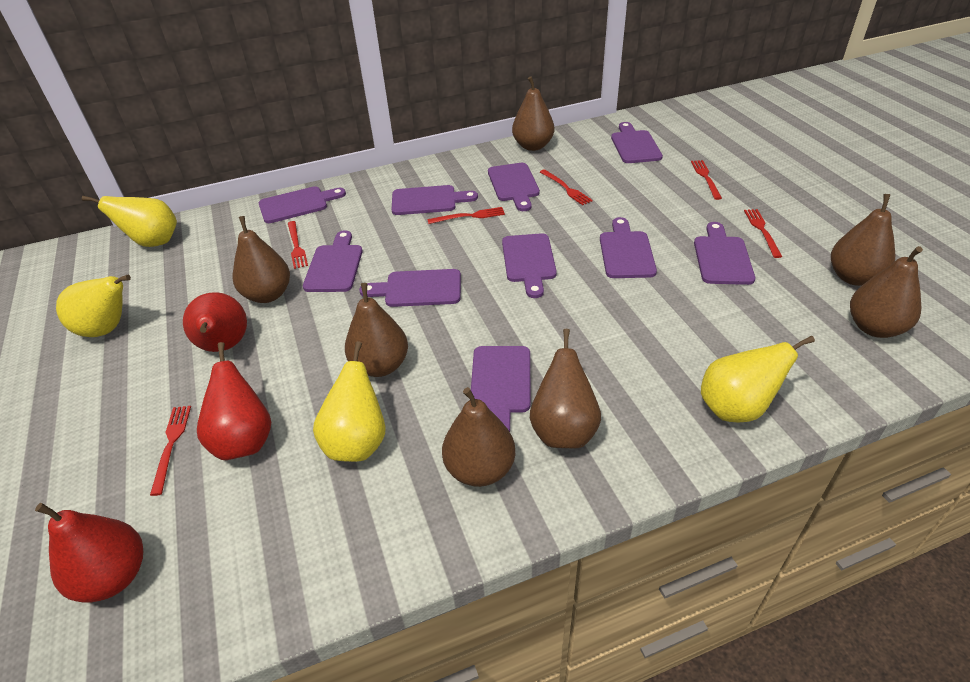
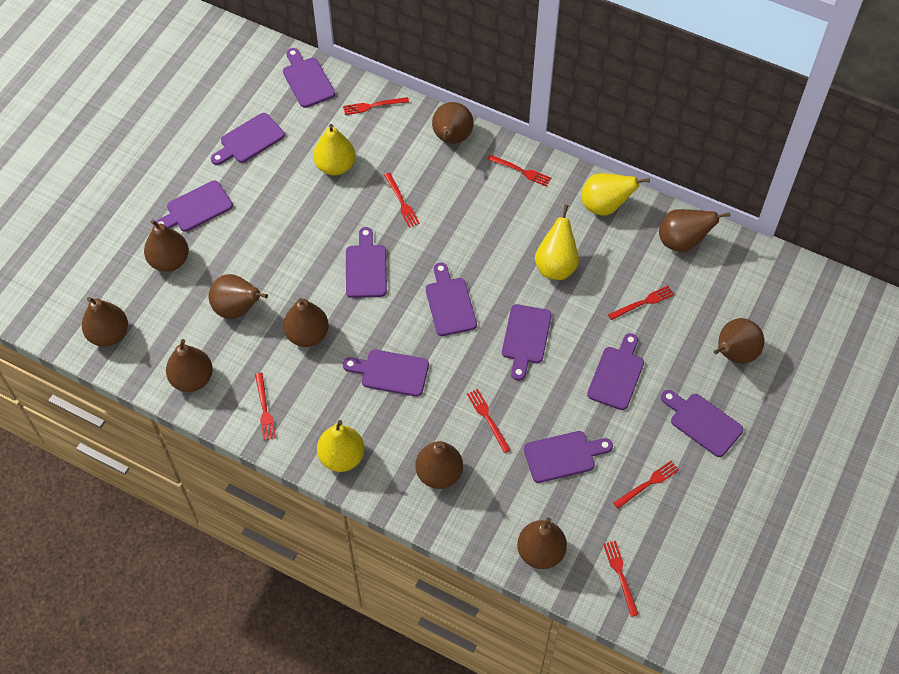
brown pear: [233,216,290,303] [345,283,408,377] [442,387,515,487] [512,76,554,151] [530,329,601,448] [831,194,895,286] [850,246,923,338] = 7 -> [82,297,128,347] [144,220,189,272] [166,339,213,392] [209,274,268,319] [283,298,329,347] [415,441,463,489] [432,102,474,144] [517,518,567,569] [659,209,730,252] [714,318,764,364] = 10
red fork: [150,406,191,496] [288,221,308,269] [427,207,505,224] [540,169,593,205] [691,160,722,200] [744,209,782,258] = 6 -> [255,373,276,440] [343,97,409,115] [384,173,420,228] [467,389,511,453] [487,155,551,187] [603,541,639,617] [608,286,674,320] [613,461,679,509] = 8
red pear: [35,503,143,603] [183,292,247,352] [197,342,271,460] = 3 -> none = 0

